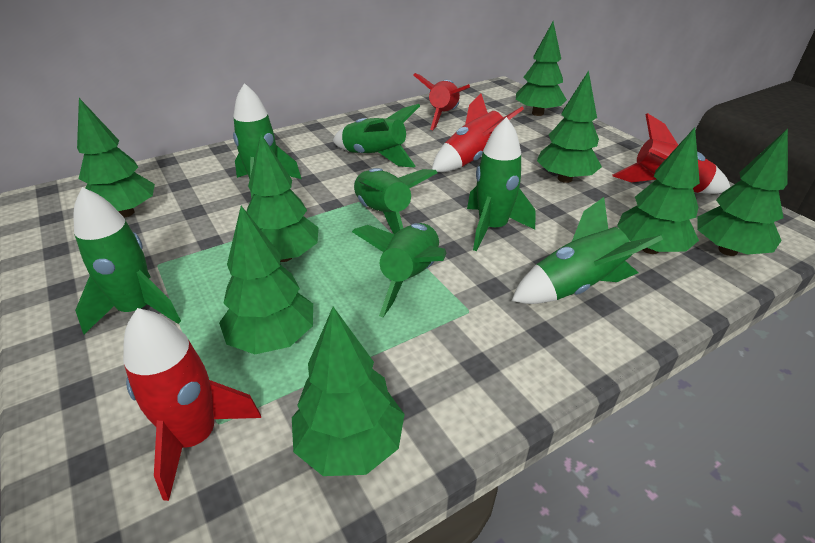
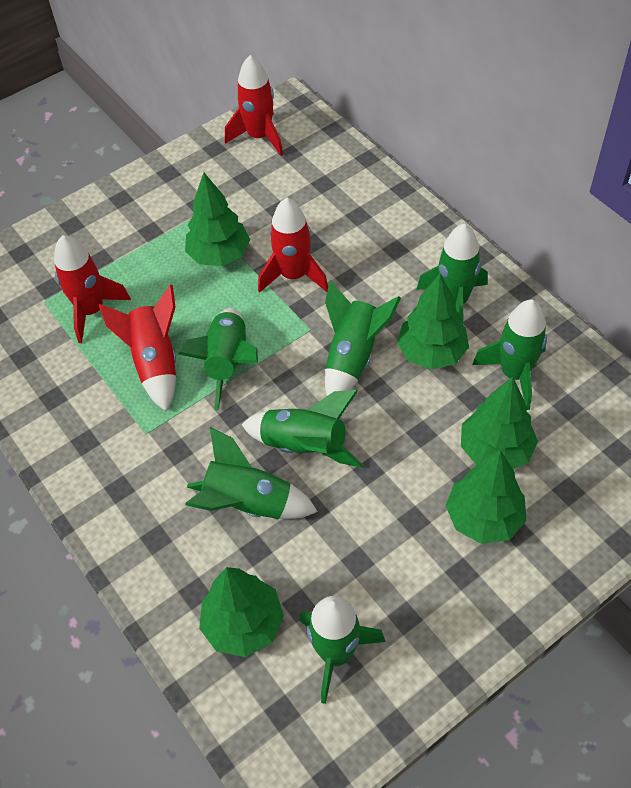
green tree: [77,98,155,217] [219,206,313,354] [246,134,318,262] [292,307,405,476] [516,22,567,116] [537,70,602,183] [617,127,700,254] [698,129,788,256] = 8 -> [185,173,250,266] [199,567,284,657] [397,274,469,370] [446,450,527,544] [461,377,538,469] = 5

